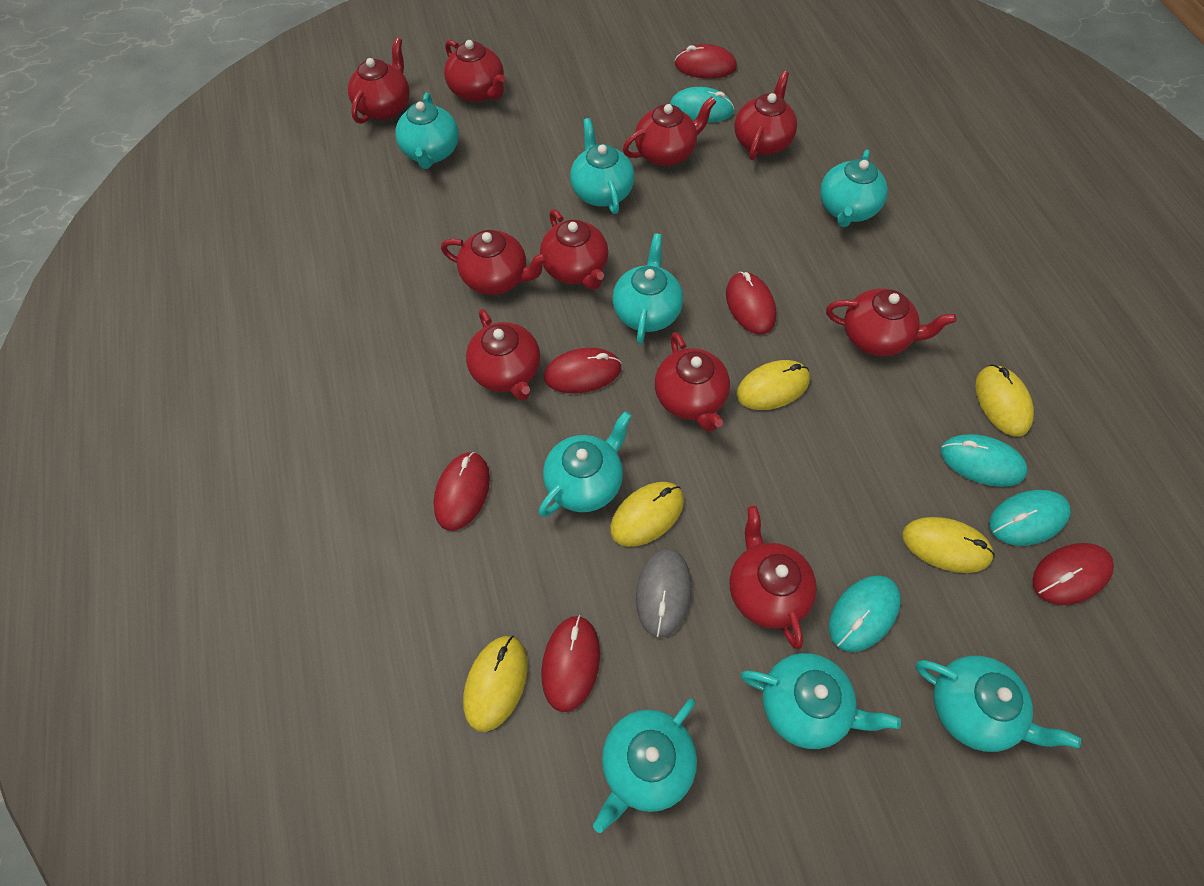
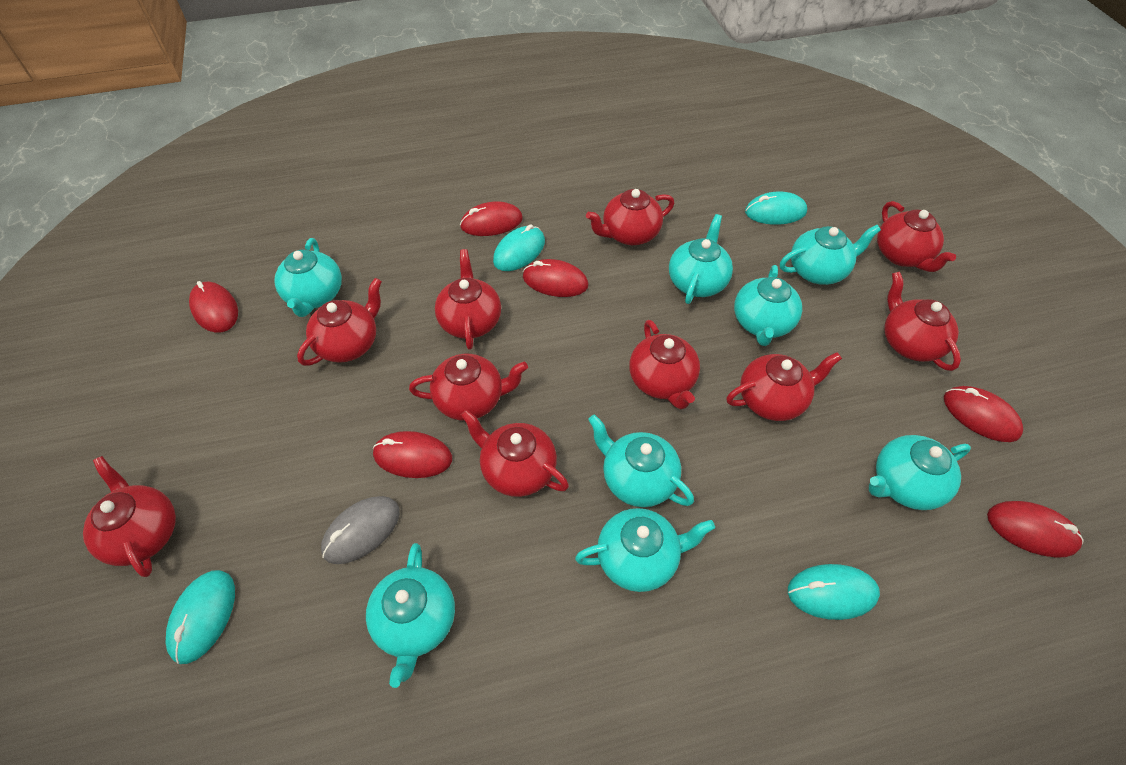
yellow mouse: [463,636,528,732] [610,482,684,547] [736,360,810,410] [902,517,995,573] [976,365,1034,437] = 5 -> none = 0

